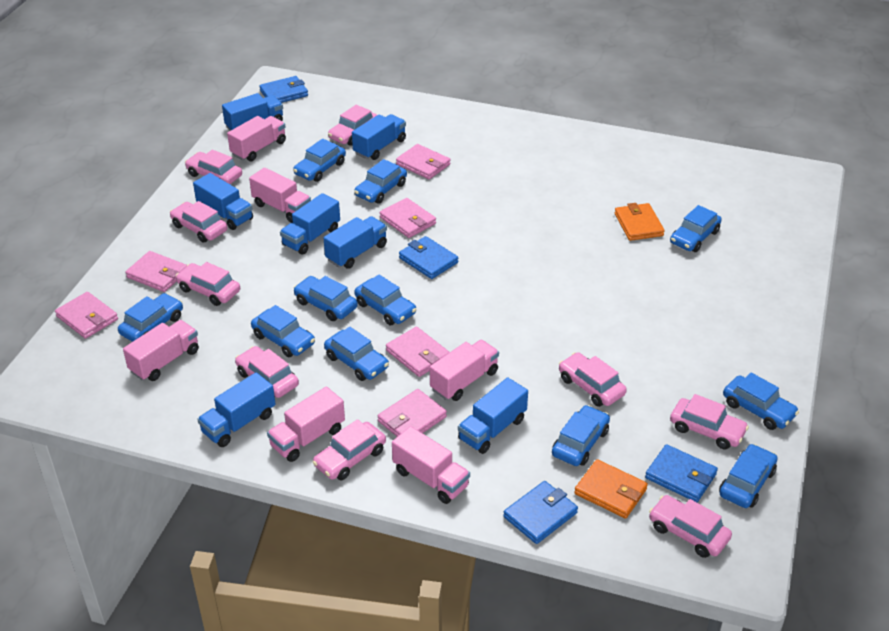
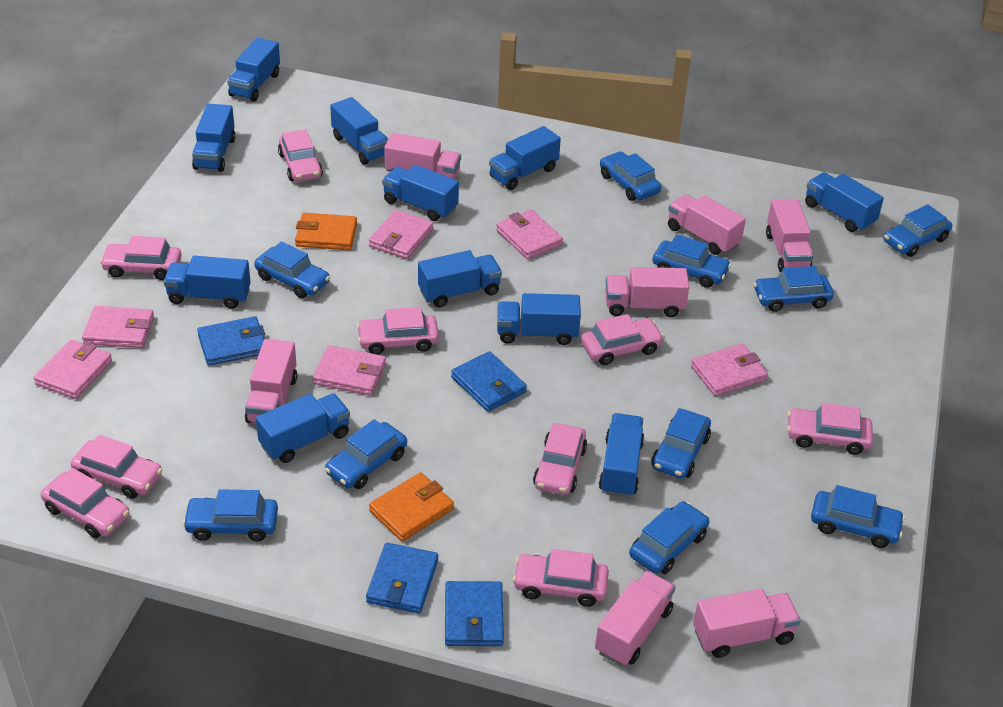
blue car: [118,293,183,342] [251,305,315,357] [293,139,346,182] [293,276,358,321] [324,327,389,381] [354,159,407,204] [354,275,417,325] [552,405,610,466] [670,205,722,252] [719,444,778,508] [723,372,799,430] = 11 -> [183,489,278,542] [254,241,330,298] [325,419,407,489] [600,151,661,201] [629,501,709,574] [651,408,711,479] [652,234,731,288] [754,266,834,312] [811,485,905,548] [883,204,952,257] = 10
blue truck: [193,173,253,230] [197,372,276,447] [222,93,283,131] [280,193,340,255] [324,216,387,269] [352,114,406,160] [458,377,528,454] = 7 -> [164,256,251,309] [192,104,236,172] [227,38,280,102] [256,393,350,463] [330,97,388,165] [382,165,459,221] [418,250,502,307] [489,126,561,190] [497,293,581,345] [599,413,644,498] [805,172,884,232] = 11
pink truck: [123,320,199,381] [227,116,286,161] [249,168,311,223] [267,387,345,462] [392,426,470,504] [430,340,499,401] = 6 -> [245,339,297,423] [384,133,461,180] [595,571,676,666] [605,267,689,317] [668,194,746,255] [693,589,801,658] [766,199,814,272] = 7

